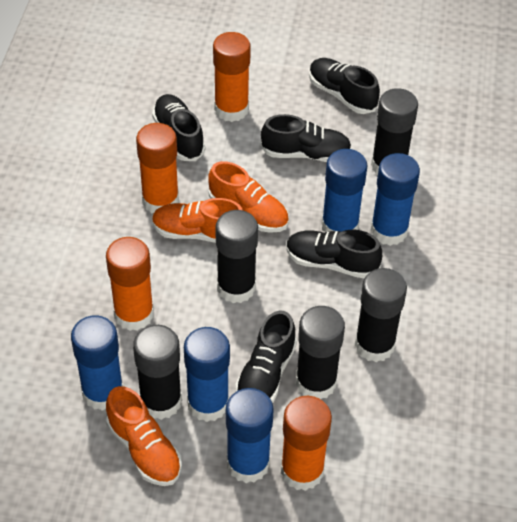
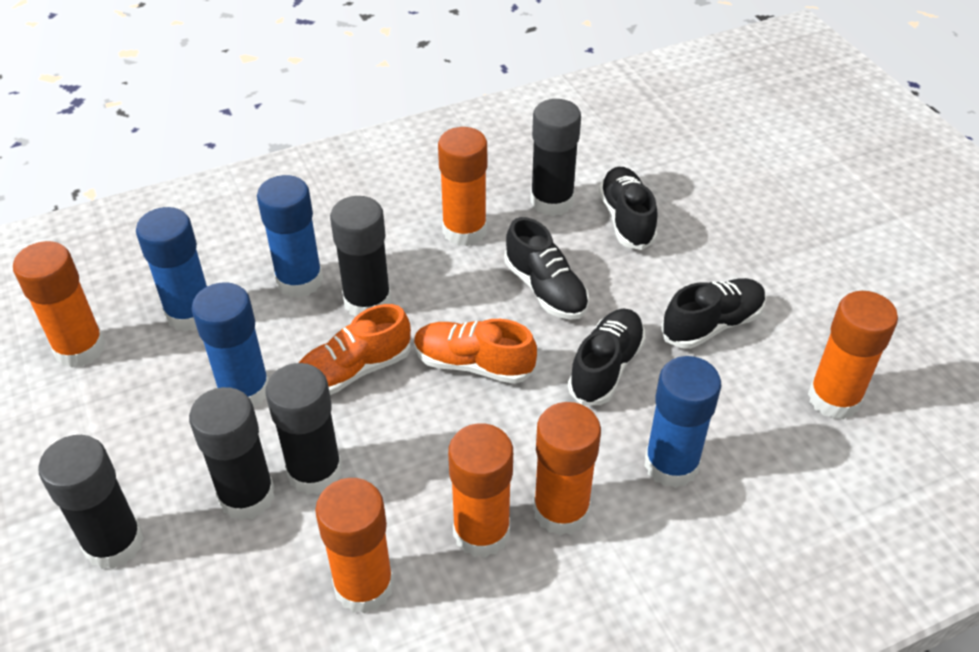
black shoe: [152,94,205,161] [235,310,297,403] [261,114,352,162] [286,230,382,278] [309,58,380,114] = 5 -> [504,217,589,320] [568,308,646,405] [599,167,658,250] [661,278,766,349] = 4
blue glue stick: [71,315,123,411] [184,327,230,422] [226,388,274,483] [321,149,368,232] [370,153,420,246] = 5 -> [136,207,207,332] [192,282,269,407] [257,175,323,298] [644,356,721,488] = 4
orange glue stick: [106,237,154,331] [136,123,179,213] [213,32,251,122] [281,396,332,491] = 4 -> [13,241,105,368] [315,478,394,614] [438,127,487,246] [448,423,513,558] [533,402,601,535] [808,291,898,419] = 6
orange shoe: [106,386,182,486] [152,198,243,243] [208,161,289,233] = 3 -> [299,304,411,395] [414,319,537,384] = 2

